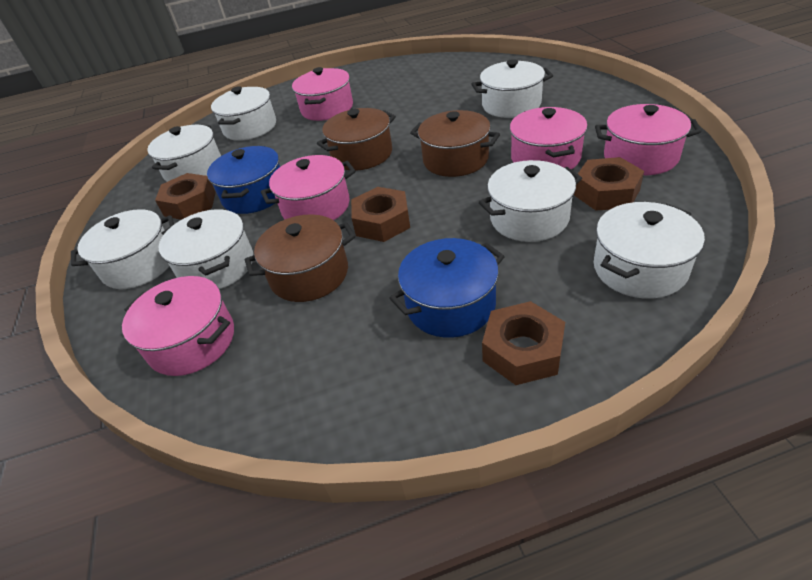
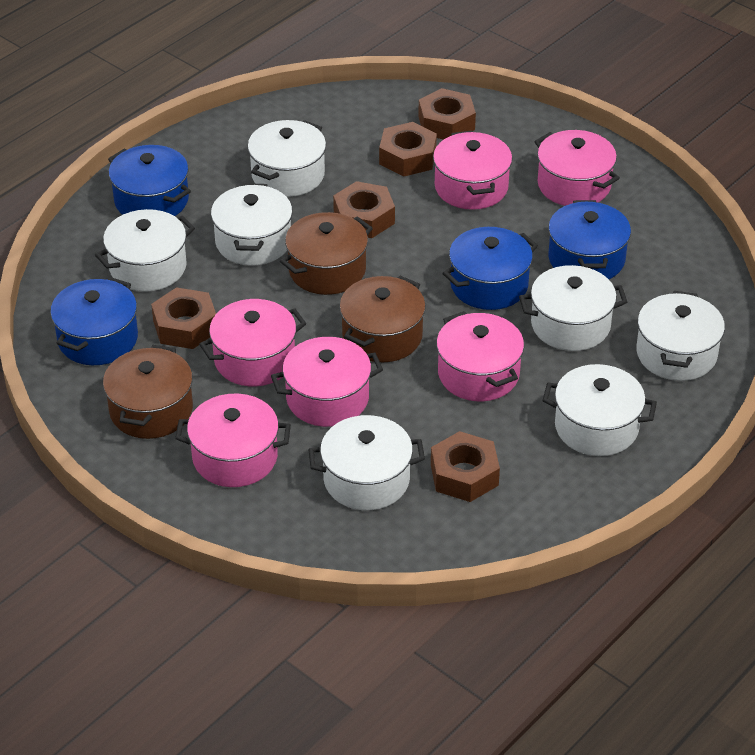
blue pot: [207,146,280,214] [390,238,505,338] = 2 -> [50,277,138,365] [108,145,191,216] [443,227,538,310] [548,200,631,279] = 4
brown nut: [155,173,216,220] [351,187,410,242] [482,301,565,385] [574,157,644,211] = 4 -> [151,287,216,349] [333,181,395,238] [379,122,437,177] [418,88,476,140] [431,431,500,502] = 5
pink pot: [122,276,234,376] [261,155,356,220] [292,67,353,121] [510,107,588,170] [595,104,702,175] = 5 -> [175,394,291,487] [199,299,307,386] [271,337,383,427] [433,131,512,210] [436,311,524,401] [534,130,620,206] = 6

